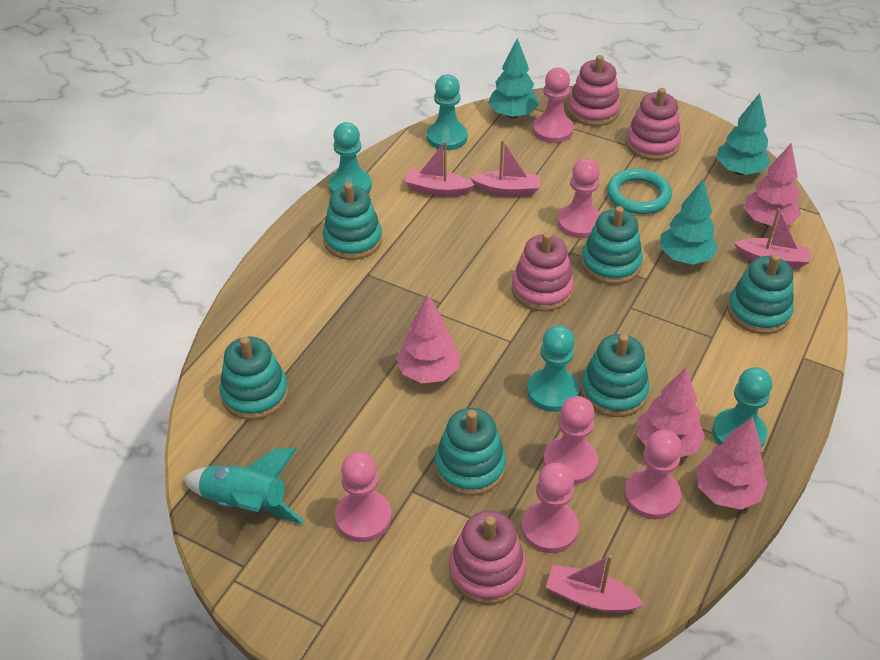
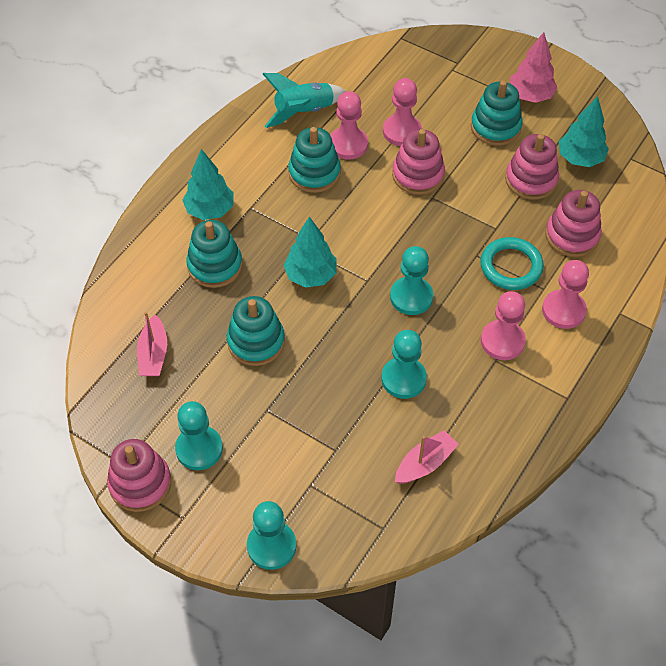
pink boat: [404,141,475,196] [470,140,540,196] [546,555,644,613] [735,208,810,268] = 4 -> [137,312,167,376] [395,430,459,484] = 2
pink pawn: [335,452,392,542] [521,463,579,553] [533,68,574,143] [543,396,598,485] [558,158,601,238] [624,430,682,519] = 6 -> [330,91,368,160] [383,78,422,146] [481,291,526,360] [542,260,589,329] = 4
pink tree: [396,294,459,383] [637,367,705,457] [696,416,768,510] [744,143,801,226] = 4 -> [510,32,557,103] = 1
turquoise stacking toy: [219,337,288,420] [323,183,382,260] [435,408,506,496] [581,206,643,285] [581,334,649,417] [728,254,794,334] = 6 -> [186,220,243,288] [227,296,285,366] [288,127,341,193] [471,80,523,146] = 4

